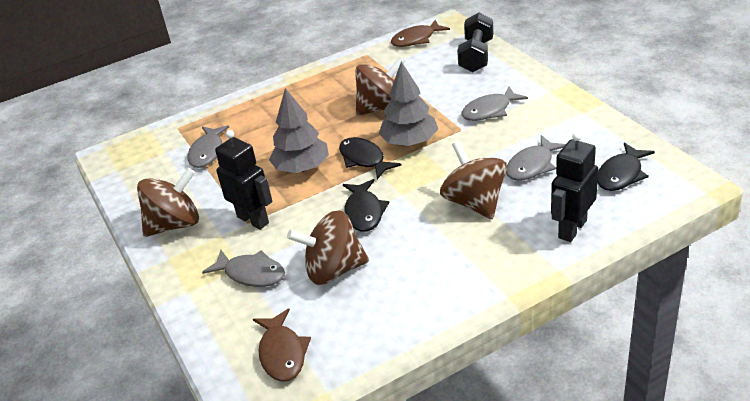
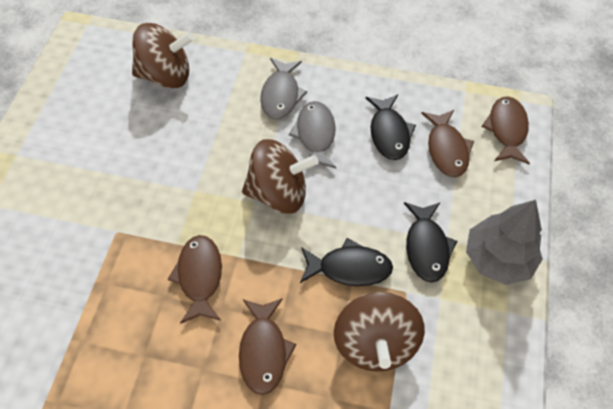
black dumbbell: [457,13,493,72] = 1 -> none = 0
black robot: [215,130,272,230] [551,132,598,242] = 2 -> none = 0
brown fish: [253,308,311,382] [391,20,450,47] = 2 -> [168,235,222,324] [239,298,296,395] [421,110,474,177] [482,96,530,164] = 4
brown spinning top: [137,168,199,237] [287,210,369,285] [355,57,406,116] [440,141,507,219] = 4 -> [132,23,194,88] [242,139,319,214] [334,292,425,372] = 3
grey fish: [187,125,229,168] [202,249,285,287] [461,87,528,121] [506,135,566,181] = 4 -> [260,58,307,119] [289,101,337,168] = 2
grey tree: [269,88,329,173] [379,62,438,146] = 2 -> [466,200,543,285] = 1

